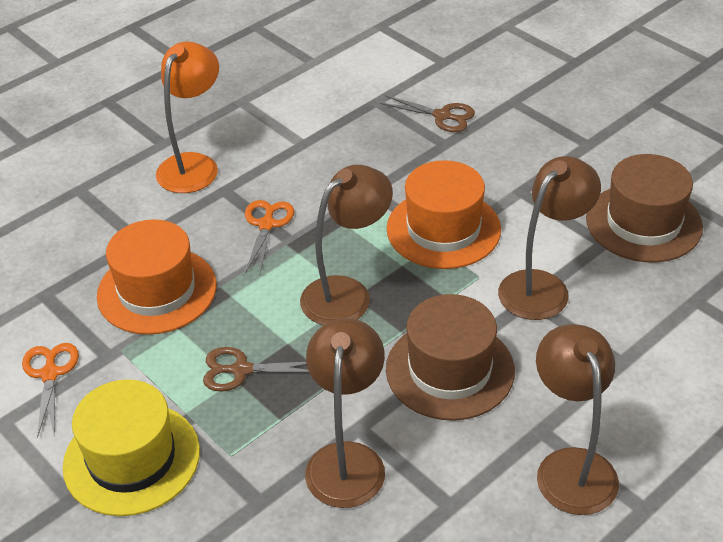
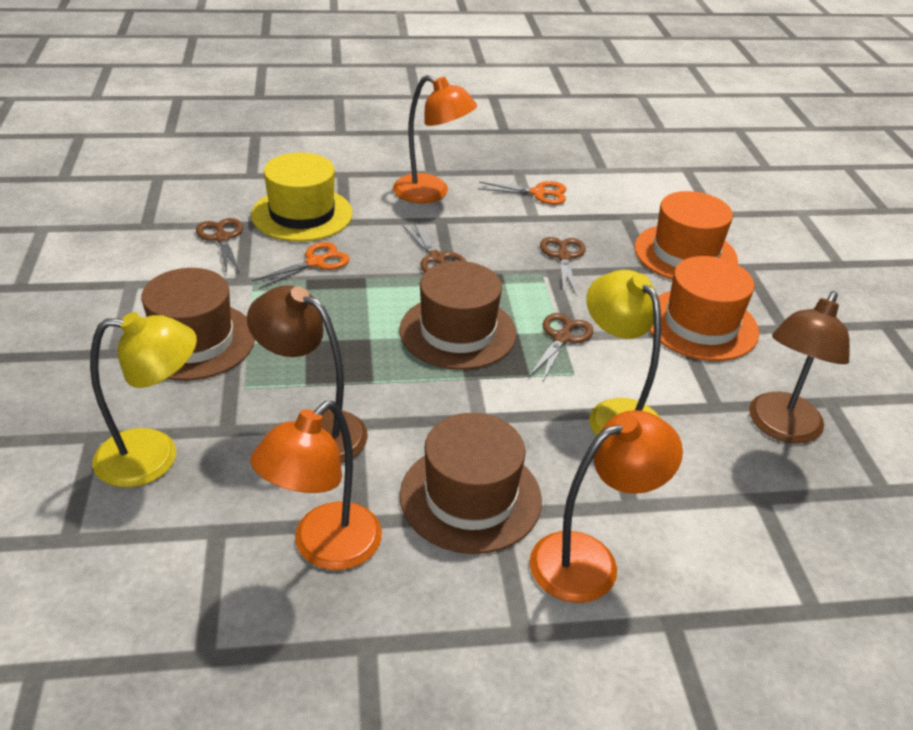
brown hat: [386,294,515,421] [586,154,703,263] = 2 -> [141,268,255,381] [400,261,516,370] [400,413,542,554] = 3
brown lamp: [300,165,393,325] [305,318,385,508] [498,156,601,320] [536,324,619,515] = 4 -> [247,285,368,463] [749,291,850,444] = 2
brown scissors: [203,347,309,392] [380,95,475,132] = 2 -> [196,218,243,275] [402,221,467,272] [528,313,594,383] [540,237,586,296] = 4
orange lamp: [156,42,219,193] = 1 -> [250,401,382,570] [393,75,477,203] [530,410,683,603] = 3
yellow lamp: none = 0 -> [90,312,197,487] [586,270,661,436] = 2

